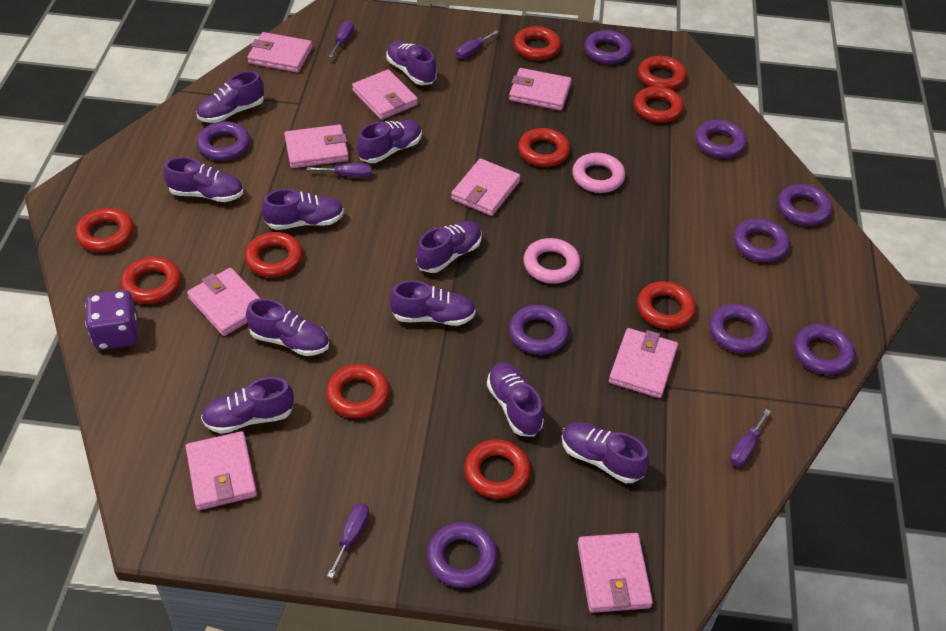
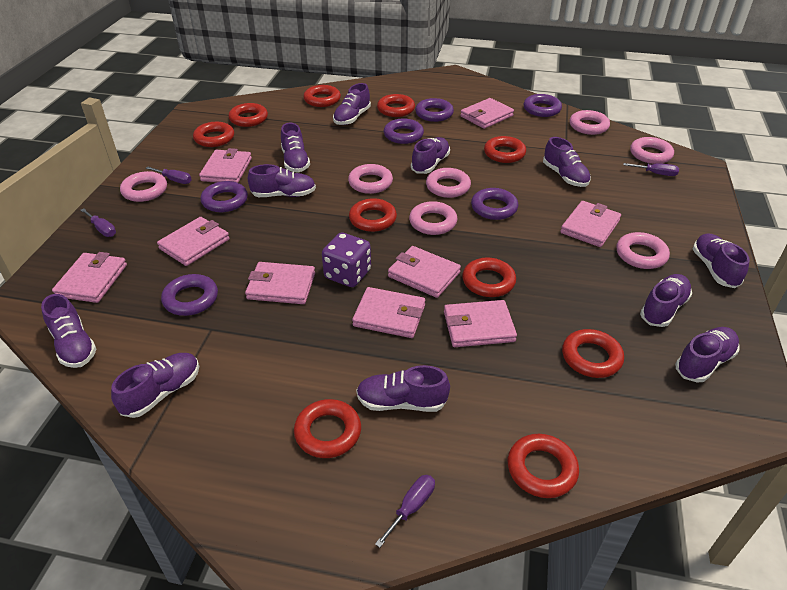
pink ring: [523,238,580,284] [572,153,625,193] = 2 -> [120,171,167,202] [348,164,393,194] [409,201,458,235] [426,168,471,198] [570,110,610,135] [616,232,670,269] [630,137,674,164] = 7
purple ring: [197,121,250,161] [427,522,497,588] [509,305,569,355] [584,30,632,64] [695,120,747,158] [709,304,769,353] [733,218,790,262] [778,184,832,226] [794,324,855,375] = 9 -> [161,274,218,316] [201,181,248,212] [384,119,424,144] [415,98,454,122] [471,188,518,220] [524,94,562,117] = 6
purple screwdriver: [307,163,372,178] [327,503,369,578] [328,20,354,58] [456,30,499,59] [730,409,771,466] = 5 -> [81,209,116,237] [145,167,192,184] [375,475,435,548] [623,163,679,176] = 4

